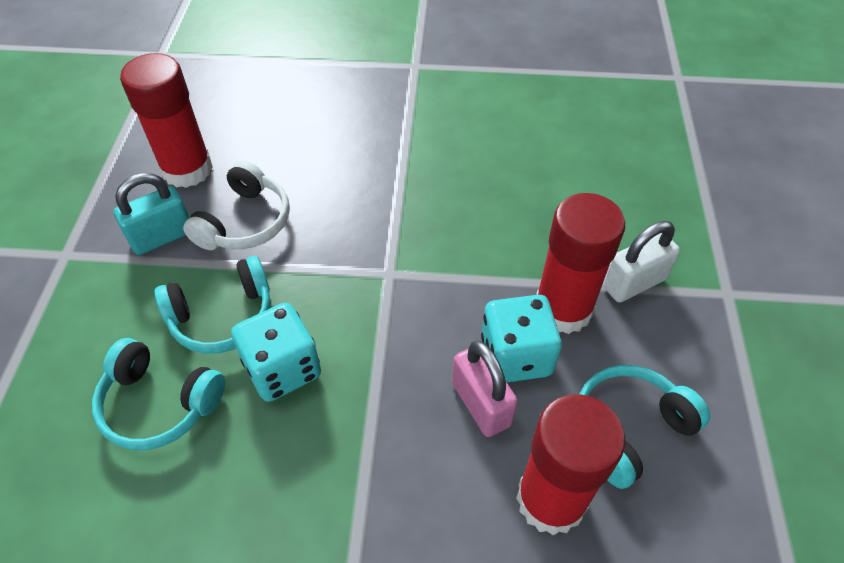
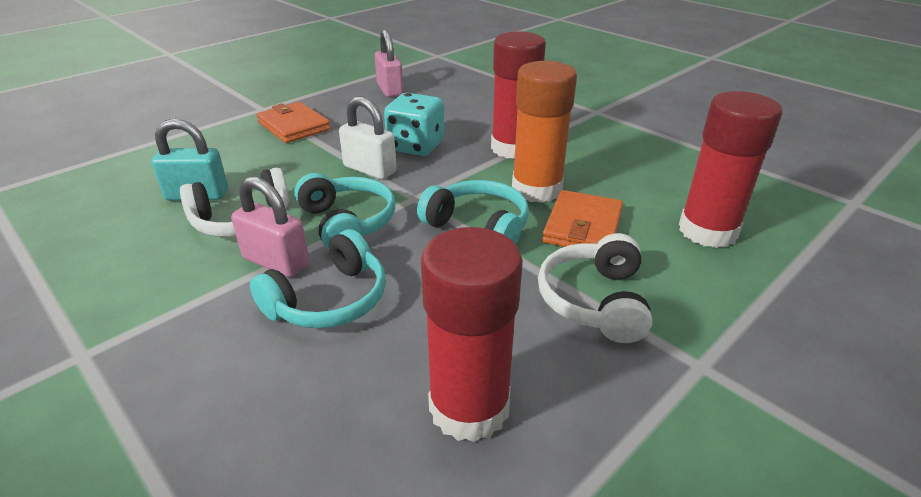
orange glue stick: none = 0 -> [512,61,577,203] = 1
orange wallet: none = 0 -> [256,102,330,143] [542,190,623,247] = 2
pink padlock: [452,341,518,437] = 1 -> [231,176,309,277] [375,29,403,97] = 2
turquoise dice: [231,303,321,402] [481,295,562,382] = 2 -> [384,93,444,156] = 1
white headphones: [183,160,290,250] = 1 -> [180,167,289,237] [538,233,652,343] = 2

